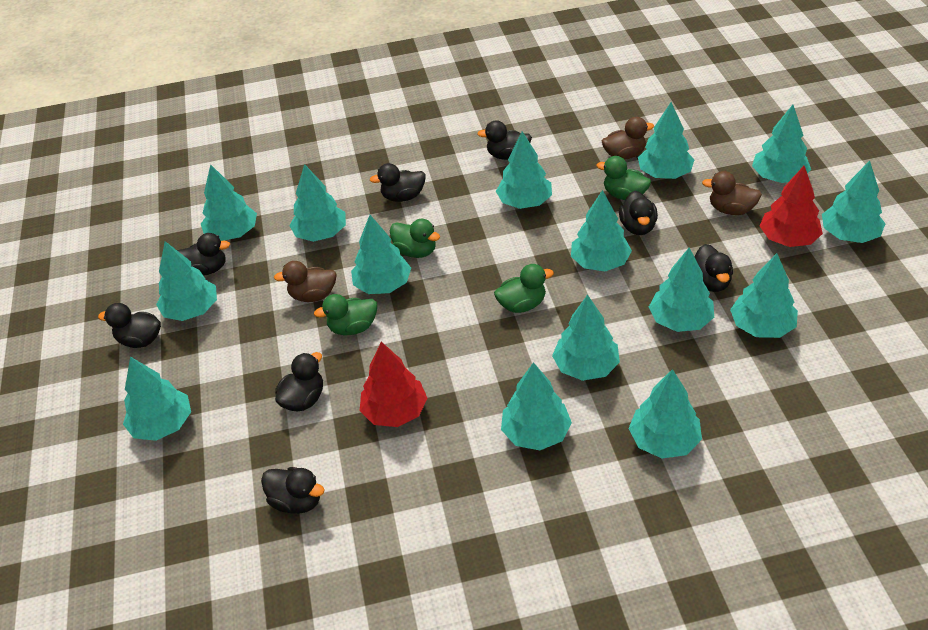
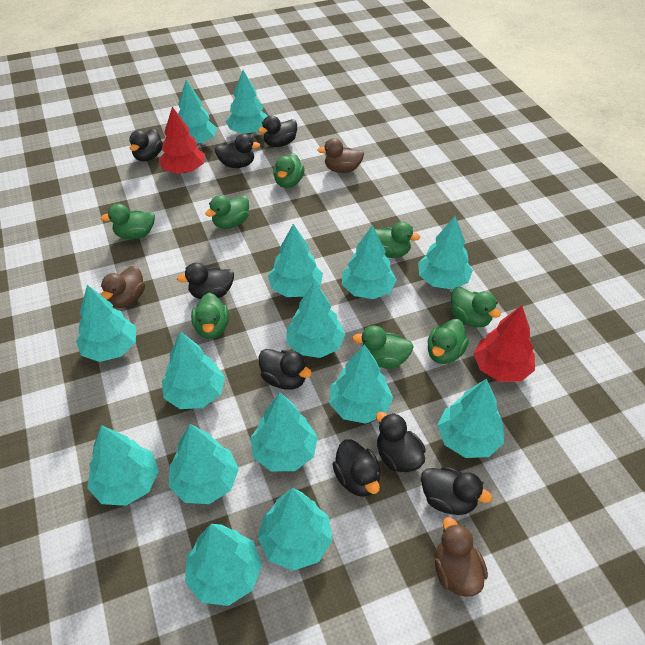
green duck: [314,294,377,335] [390,219,440,258] [494,264,554,313] [596,156,651,200] = 4 -> [101,204,155,240] [191,293,229,339] [205,195,249,229] [273,153,305,188] [352,325,414,369] [375,222,420,258] [427,319,469,364] [451,287,501,327] = 8

